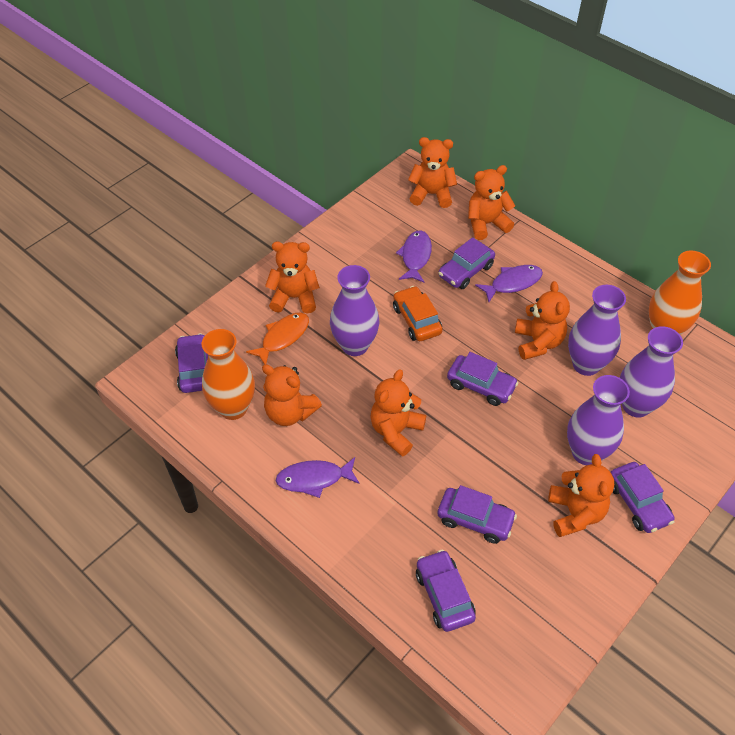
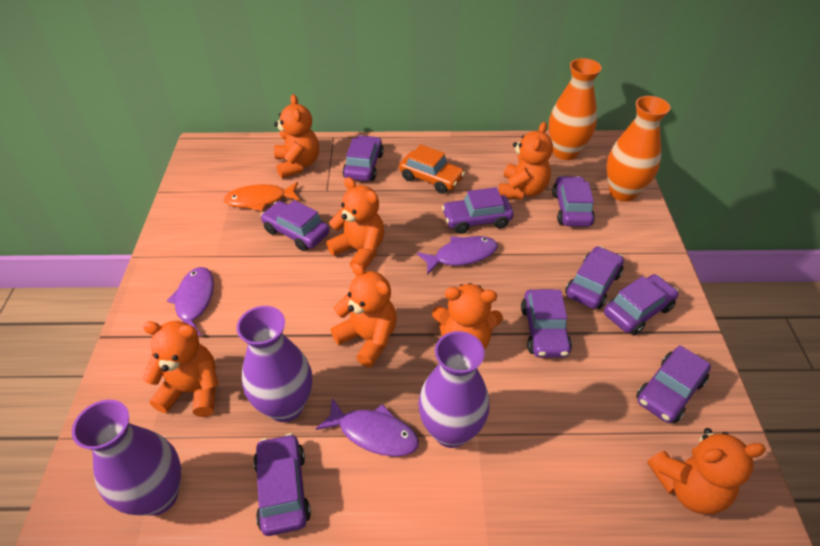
purple car: [175,333,209,393] [416,550,476,632] [437,485,517,544] [438,237,495,289] [447,352,518,406] [611,462,675,533] = 6 -> [253,433,311,536] [261,200,329,251] [343,135,384,181] [442,187,513,234] [521,289,572,358] [552,176,595,227] [565,246,624,309] [604,274,679,335] [636,345,711,423] = 9
purple vase: [330,265,379,356] [567,375,630,465] [568,285,626,376] [620,326,683,418] = 4 -> [72,400,181,516] [237,306,312,422] [418,331,490,448] = 3

